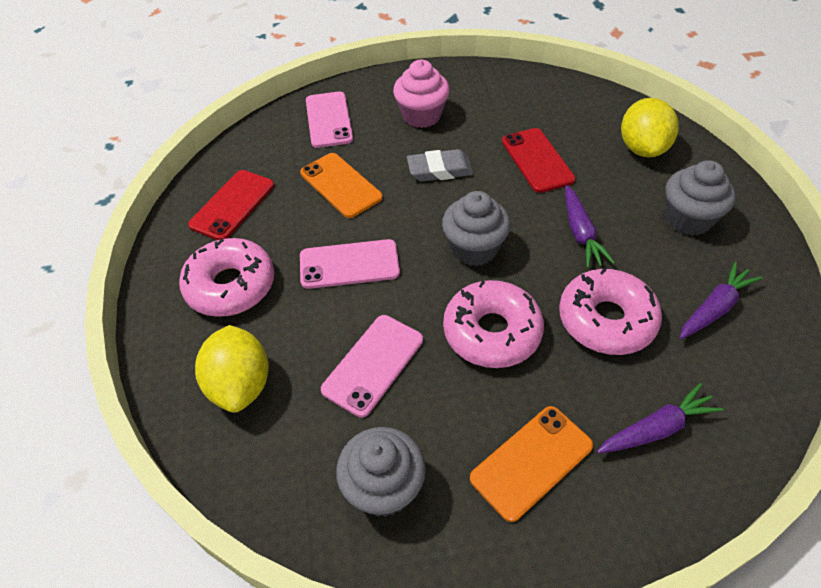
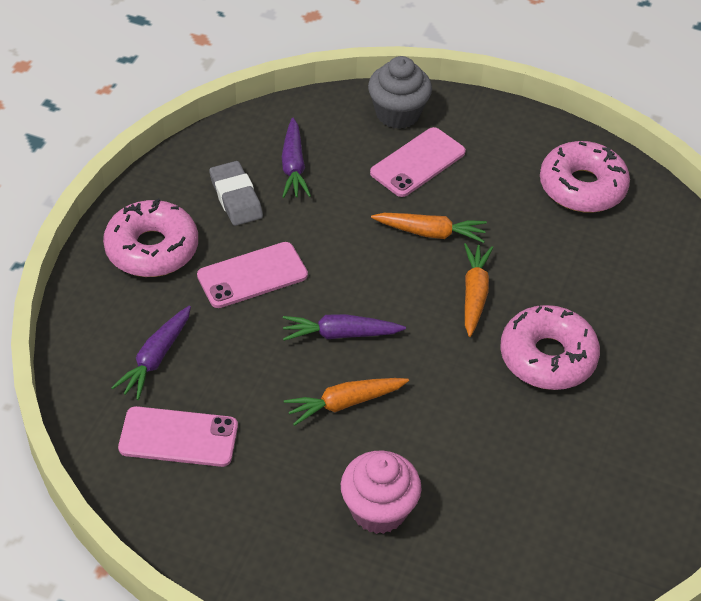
grey cupcake: [336,427,426,517] [442,191,511,266] [665,160,736,236] = 3 -> [368,56,432,129] = 1
orange carrot: none = 0 -> [284,378,409,426] [371,213,487,243] [464,243,493,337] = 3
orange phone: [300,153,383,218] [470,406,593,522] = 2 -> none = 0
red phone: [188,170,274,240] [502,128,576,193] = 2 -> none = 0
yellow lemon: [195,325,269,413] [621,98,679,157] = 2 -> none = 0

